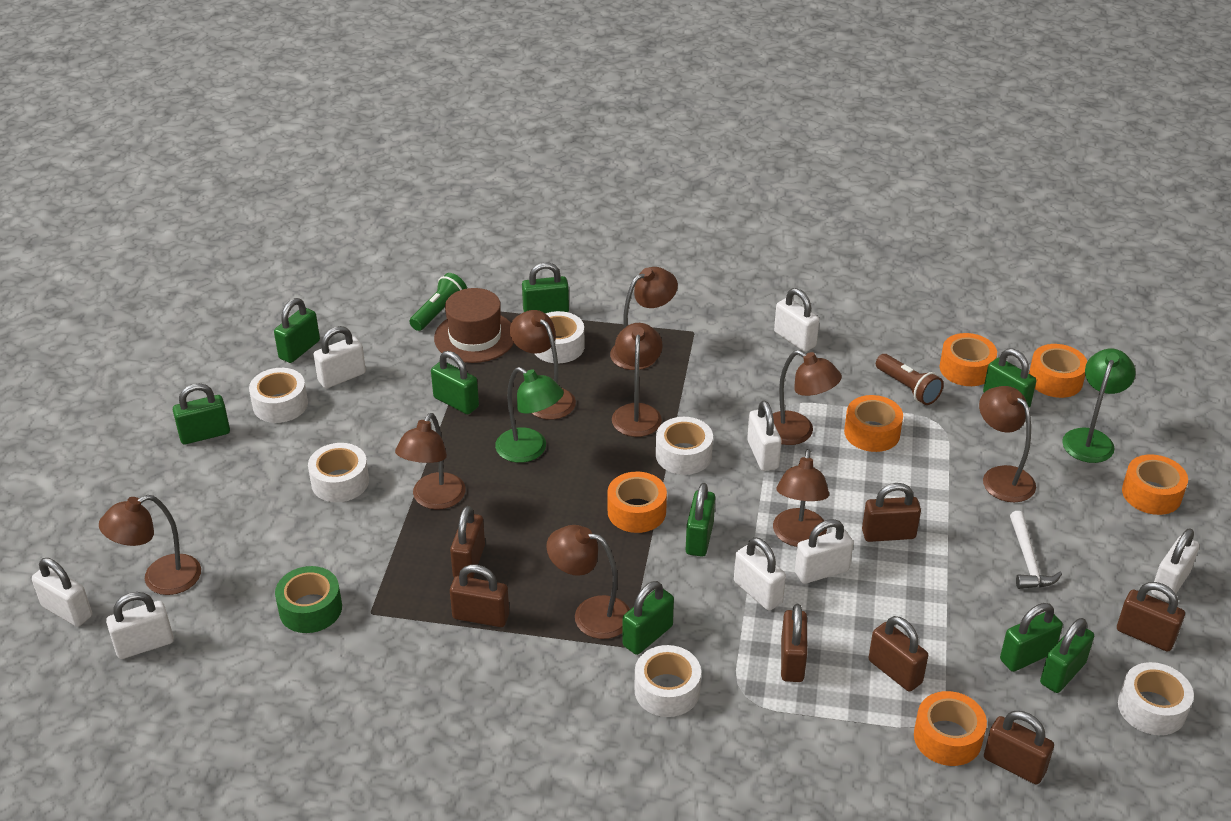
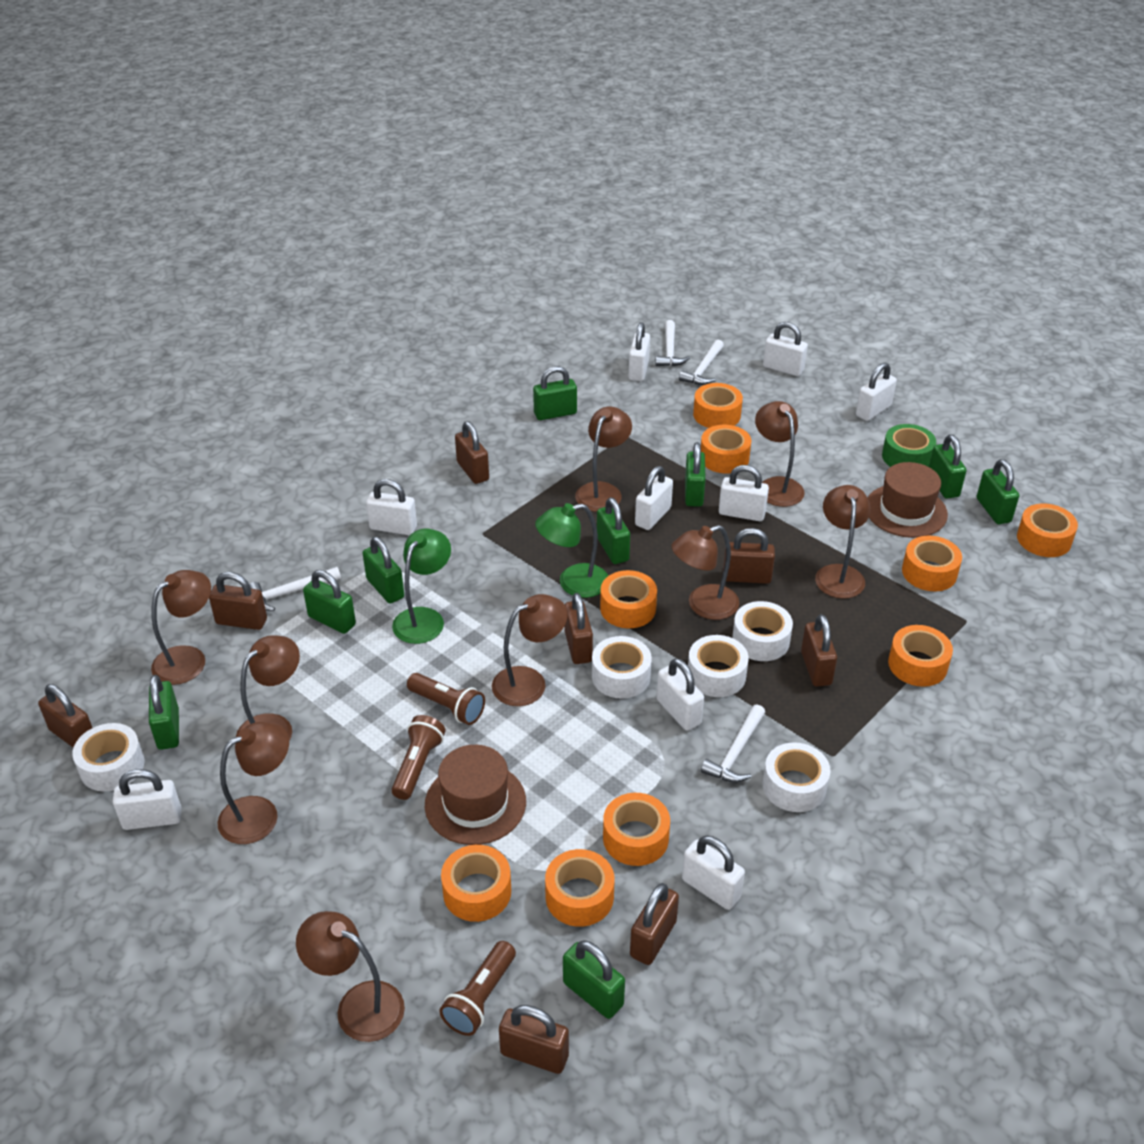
brown flashlight: [876,354,944,405] = 1 -> [392,715,446,800] [407,673,485,725] [439,941,516,1036] = 3
brown hat: [434,288,514,363] = 1 -> [425,745,526,845] [868,462,948,538] = 2
brown padlock: [450,506,485,578] [450,564,509,627] [781,604,807,682] [862,483,921,542] [869,616,928,692] [984,711,1054,785] [1117,582,1185,652] = 7 -> [38,684,92,747] [209,572,267,630] [455,421,489,484] [499,1005,569,1074] [564,593,593,664] [630,883,679,965] [723,528,775,584] [801,614,837,687] = 8
green flashlight: [409,273,467,331] = 1 -> none = 0
orange tape: [607,471,667,533] [844,395,903,452] [914,691,987,766] [940,333,997,386] [1029,344,1087,398] [1122,454,1188,515] = 6 -> [441,845,511,922] [545,849,615,927] [600,570,657,628] [603,793,670,866] [693,383,743,428] [701,425,751,474] [888,625,953,687] [902,536,962,591] [1017,503,1078,557] = 9
white hammer: [1010,511,1062,589] = 1 -> [249,567,341,611] [655,320,690,366] [679,340,724,385] [701,704,765,783] = 4
white padlock: [32,558,92,627] [106,592,174,659] [313,326,366,388] [734,537,786,611] [747,401,782,471] [774,288,819,352] [795,519,853,584] [1151,528,1200,602] = 8 -> [113,769,182,830] [366,479,417,535] [629,322,650,381] [635,466,673,530] [656,658,704,731] [682,836,745,910] [719,465,769,521] [763,322,808,376] [856,363,897,421] = 9
white tape: [249,368,308,423] [308,443,369,502] [534,311,585,363] [635,645,701,717] [656,417,713,475] [1118,662,1194,735] = 6 -> [72,723,145,792] [592,636,652,699] [688,635,749,697] [732,601,793,661] [763,742,831,812] = 5

